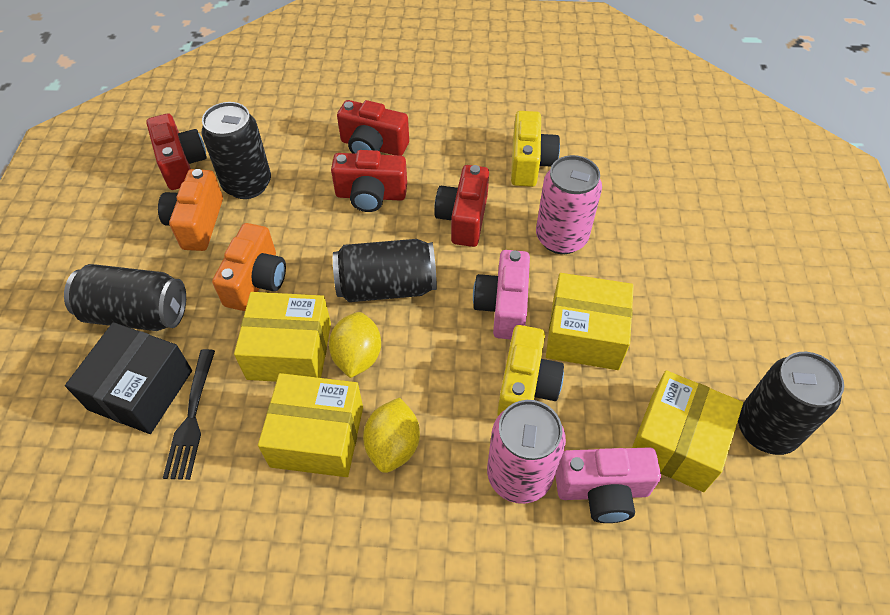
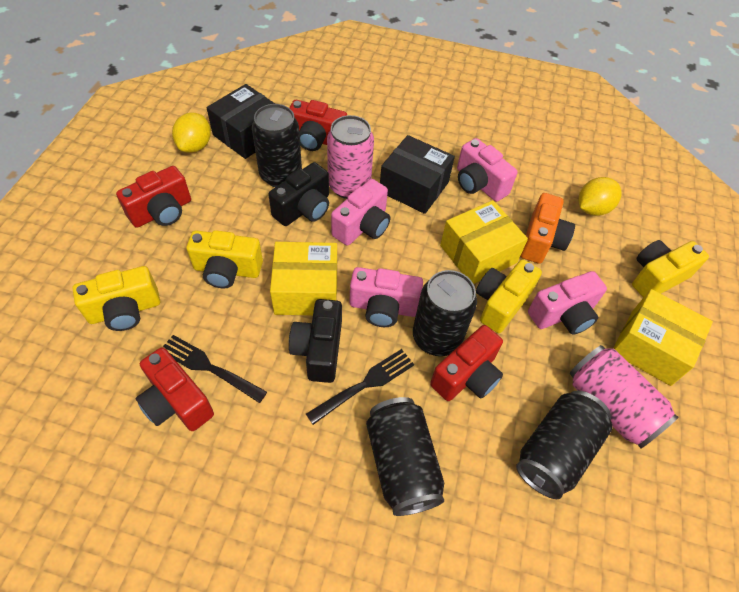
black box: [65,322,192,434] = 1 -> [206,84,275,159] [380,135,455,214] = 2
black camera: none = 0 -> [268,162,329,226] [289,299,342,383] = 2
black fork: [163,349,215,480] = 1 -> [163,335,267,403] [306,349,414,425] = 2
orange camera: [158,169,223,251] [212,223,286,311] = 2 -> [520,193,575,264] = 1
pink camera: [473,250,530,339] [555,447,661,523] = 2 -> [331,179,390,246] [349,267,423,327] [457,138,518,202] [528,271,607,335] = 4
yellow box: [234,292,331,382] [258,373,363,477] [546,273,634,370] [632,370,743,492] = 4 -> [270,242,337,315] [440,200,528,284] [613,289,713,386] = 3
yellow camera: [497,325,564,416] [511,111,560,187] = 2 -> [73,266,160,331] [186,230,263,288] [476,259,542,333] [632,240,709,298] = 4

